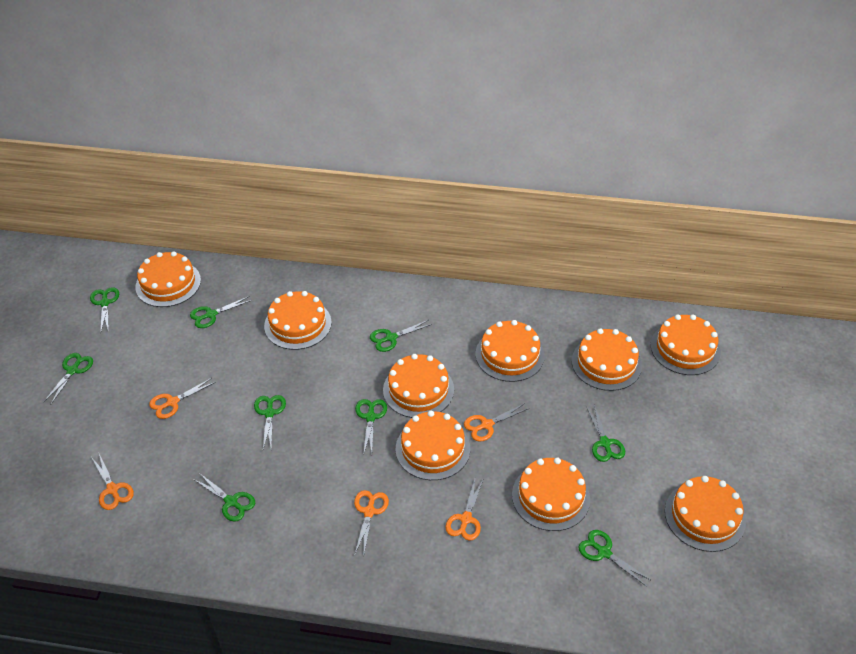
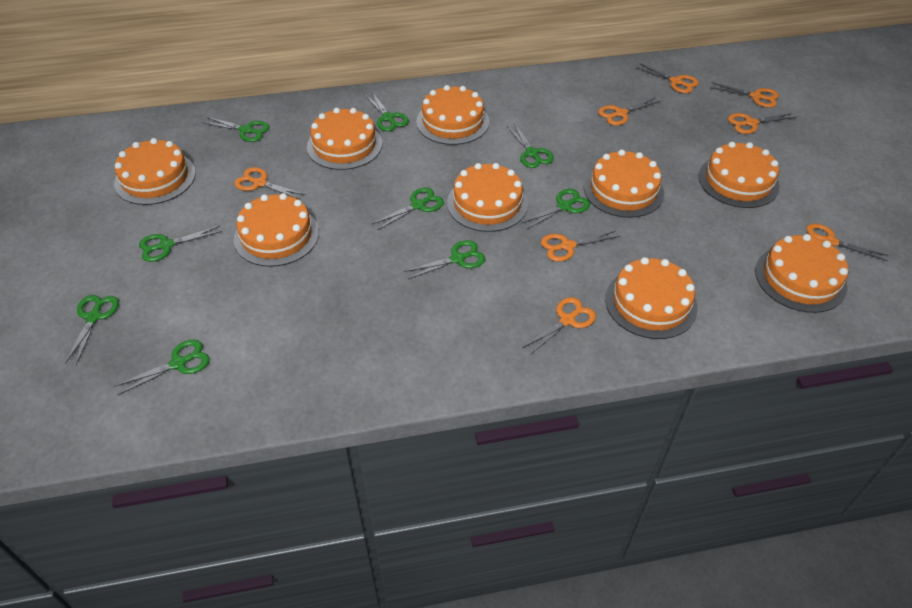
orange scissors: [91,454,134,510] [149,378,216,419] [354,490,389,554] [445,478,484,541] [464,403,529,442] = 5 -> [234,167,306,200] [522,297,596,355] [541,231,620,262] [598,98,660,126] [635,63,699,93] [710,82,779,108] [728,113,796,134] [806,224,888,261] = 8

